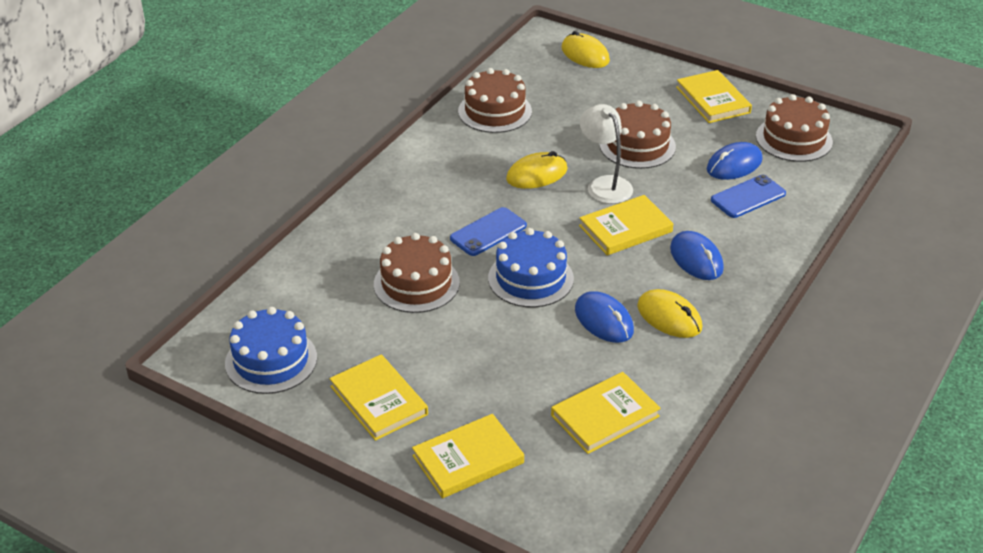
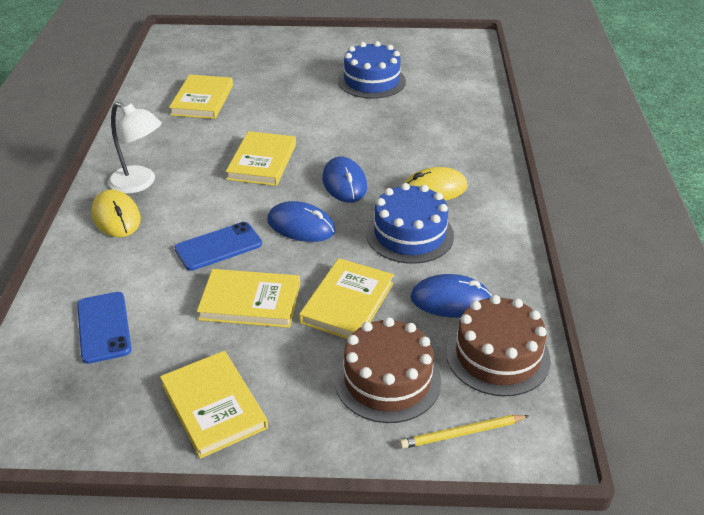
brown cake: [374,233,460,313] [458,68,532,133] [599,101,676,169] [756,94,833,162] = 4 -> [335,317,441,423] [446,295,551,396] = 2
yellow mouse: [506,151,567,189] [561,31,610,68] [637,289,702,338] = 3 -> [91,189,141,237] [404,167,468,201] = 2
yellow pencil: none = 0 -> [400,415,529,449] = 1

